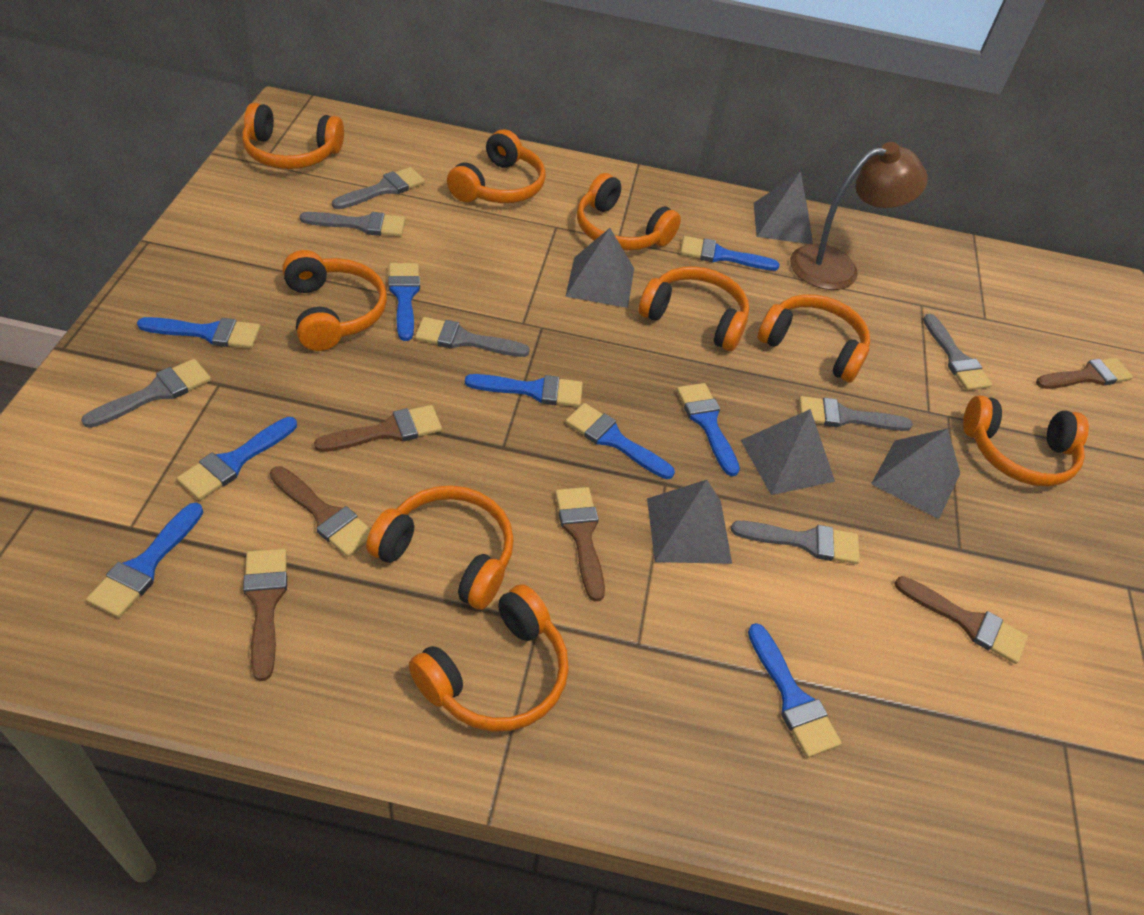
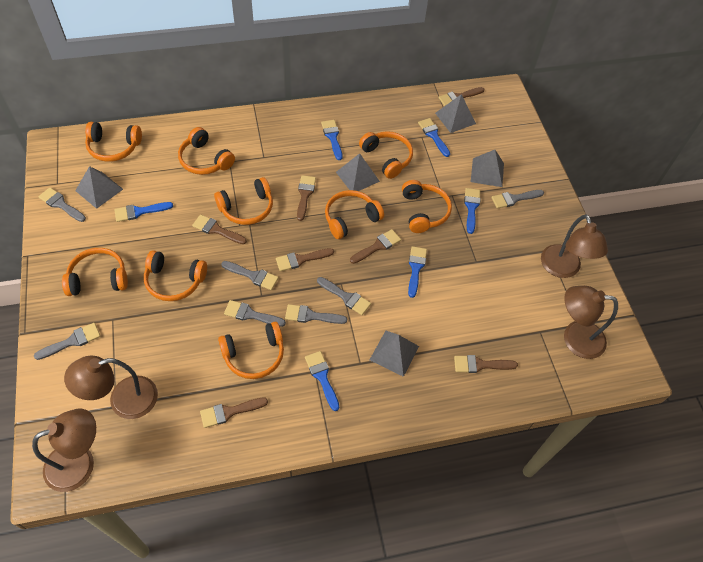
blue brush: [86,503,203,618] [137,317,260,349] [177,417,297,500] [388,263,420,341] [465,374,583,407] [565,403,675,479] [677,383,740,476] [680,236,779,271] [748,623,842,758] = 9 -> [115,202,173,222] [305,351,339,411] [321,120,343,160] [408,246,427,298] [418,118,450,157] [464,188,480,234] = 6
brown brush: [243,549,287,681] [270,466,371,557] [314,405,442,452] [555,487,605,601] [894,576,1028,664] [1036,358,1133,389] = 6 -> [192,215,247,244] [200,397,268,428] [276,248,334,271] [297,175,316,221] [350,229,401,264] [438,87,484,106] [454,355,518,373] = 7
brown lamp: [790,142,928,290] = 1 -> [32,409,96,492] [64,356,158,419] [541,214,608,278] [564,286,618,359] = 4

